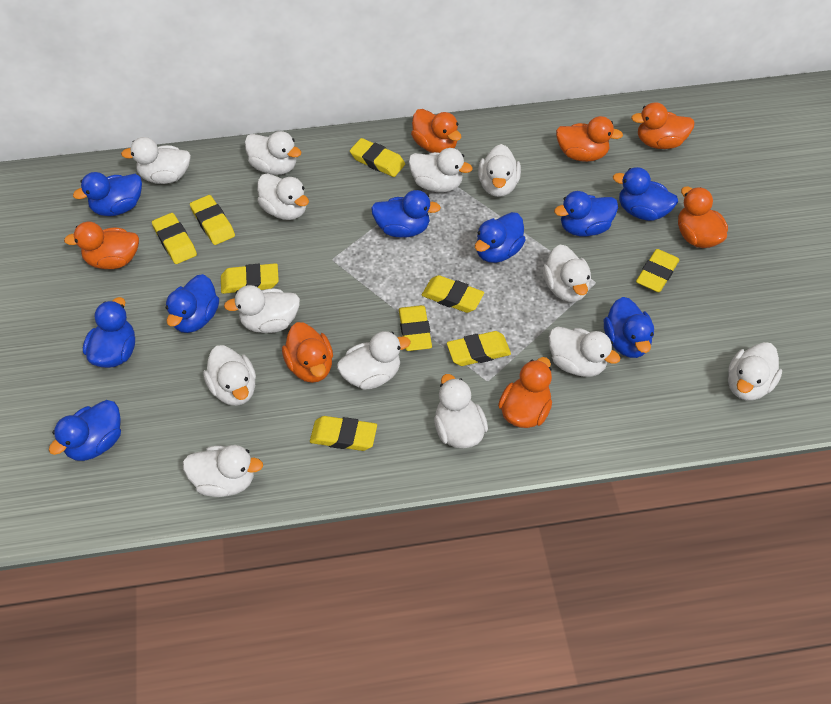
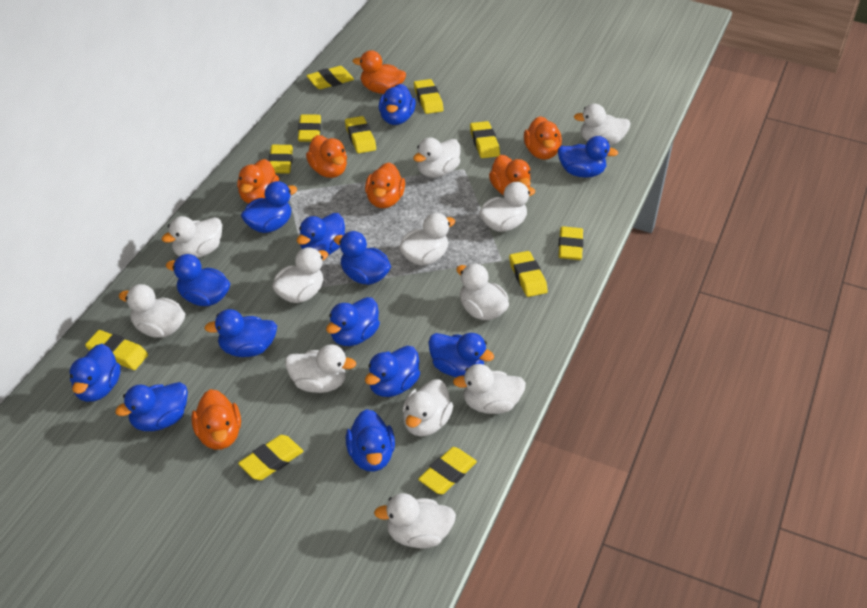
blue duck: [49,400,121,461] [73,172,142,216] [83,297,135,368] [166,274,219,333] [371,190,441,237] [475,212,526,263] [554,191,618,237] [604,297,654,358] [613,167,678,221] = 9 -> [70,344,121,402] [115,382,188,431] [166,254,231,306] [205,309,277,357] [241,181,297,233] [297,213,345,255] [326,297,380,346] [333,231,391,285] [346,409,395,472] [365,346,420,397] [379,84,416,125] [428,333,494,377] [558,136,618,178] = 13
white duck: [121,137,191,184] [183,445,263,497] [203,345,256,406] [224,285,300,333] [245,131,302,175] [257,173,309,220] [337,331,411,390] [409,148,473,193] [434,374,488,448] [478,144,521,197] [543,245,591,302] [549,327,620,377] [728,342,782,400] = 13 -> [119,284,185,338] [161,216,222,258] [272,247,328,303] [285,344,356,393] [374,493,456,548] [399,213,456,266] [403,379,453,436] [413,137,461,178] [453,364,526,414] [456,263,509,320] [479,182,535,232] [574,104,631,146] = 12
yellow eraser: [152,213,197,264] [190,195,235,245] [221,263,279,294] [310,416,377,451] [350,138,405,177] [399,305,432,351] [422,275,484,313] [447,331,511,366] [636,249,680,292] = 9 -> [85,330,148,370] [238,435,303,480] [268,145,293,173] [298,114,321,142] [306,66,354,89] [345,116,376,153] [414,79,444,114] [418,447,477,494] [470,121,500,158] [509,251,548,297] [559,226,584,260] = 11

